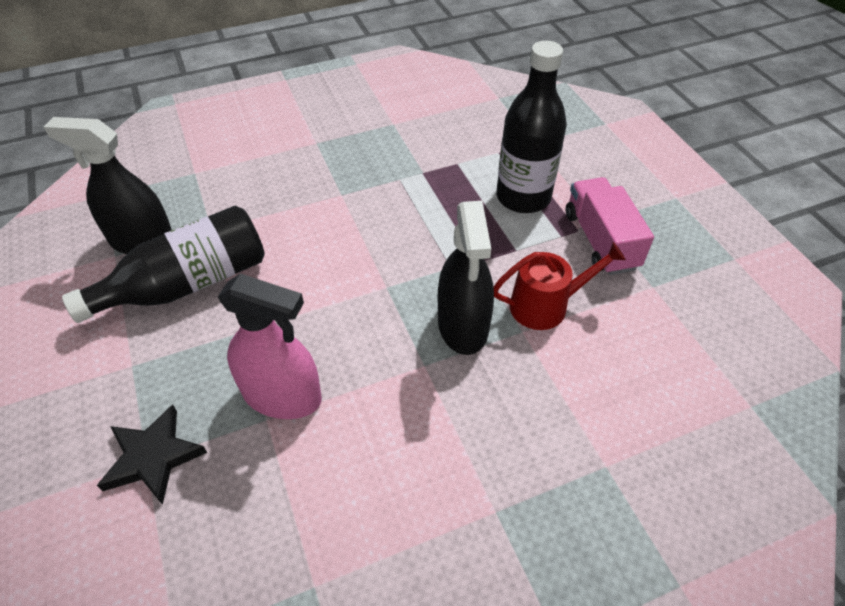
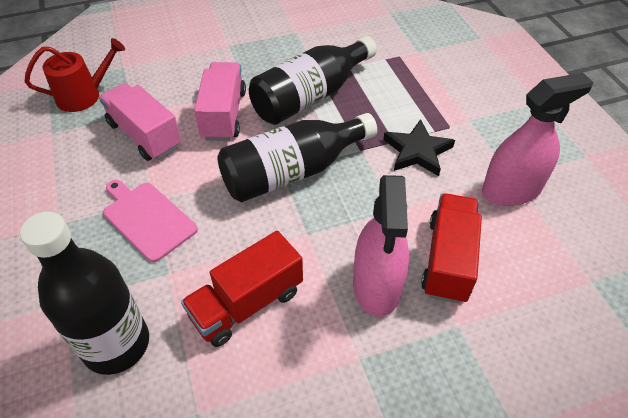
black bottle: [62,206,265,323] [496,41,567,213] = 2 -> [20,211,149,375] [217,113,377,202] [249,36,377,125] = 3
black spray bottle: [44,117,172,254] [438,201,494,355] = 2 -> none = 0
pink cutting board: none = 0 -> [103,180,198,262] = 1
pink spray bottle: [218,274,322,419] = 1 -> [353,175,409,317] [482,73,593,206] = 2
pink truck: [566,177,654,275] = 1 -> [99,83,181,161] [194,62,246,141] = 2
red truck: none = 0 -> [181,231,303,347] [421,193,482,304] = 2

